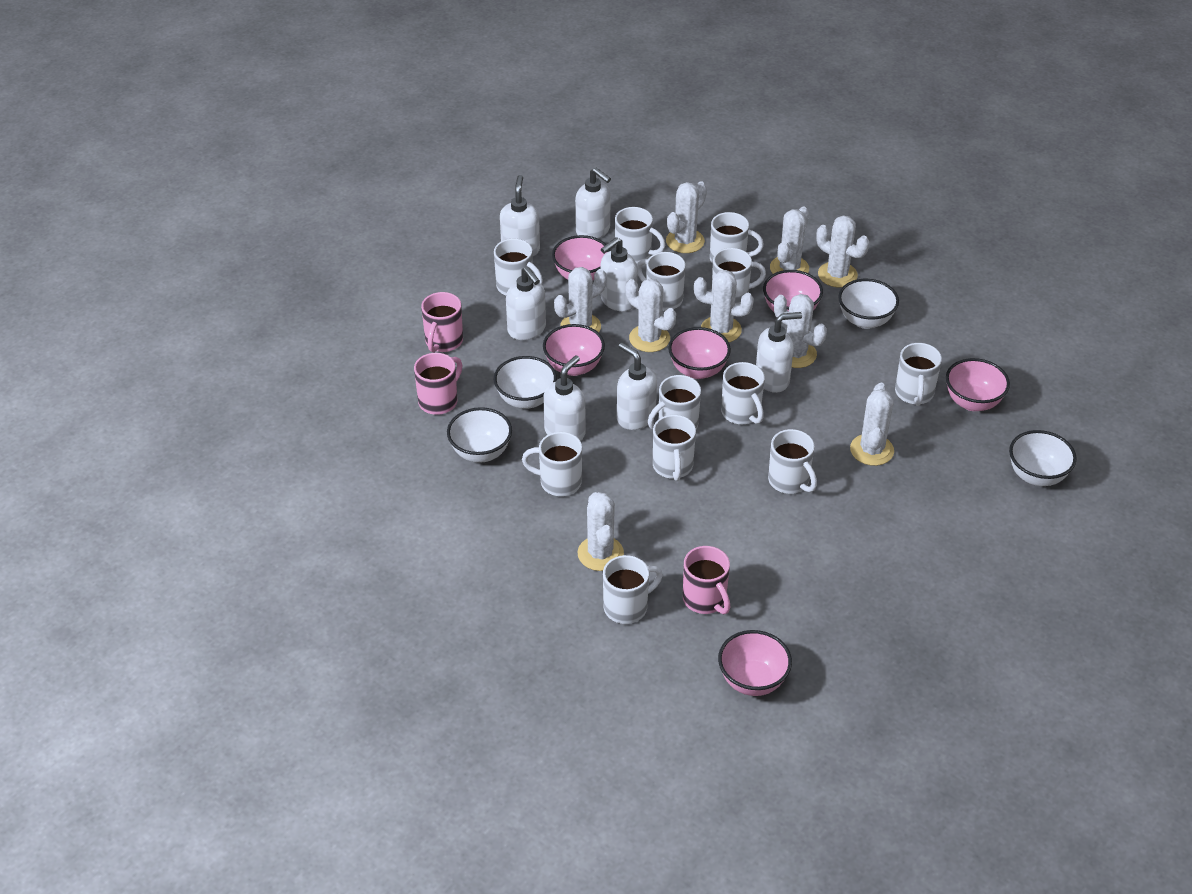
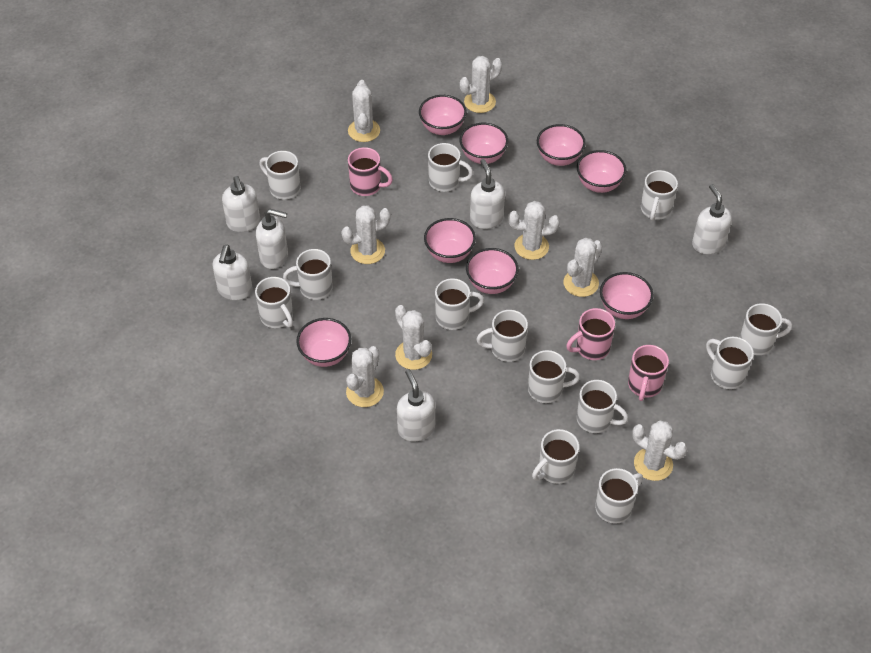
pink bowl: [543,324,605,376] [552,235,610,280] [668,327,731,379] [718,630,792,696] [763,270,823,312] [946,358,1010,411] = 6 -> [296,318,351,367] [419,95,467,135] [424,218,476,263] [460,123,508,164] [466,248,519,294] [537,124,586,166] [577,150,626,193] [600,272,654,319] = 8
white bowl: [447,407,512,463] [494,356,557,409] [838,279,899,329] [1009,430,1077,486] = 4 -> none = 0
white cactus: [554,267,606,332] [577,492,624,571] [626,278,676,352] [666,181,707,253] [694,270,754,342] [770,207,809,274] [774,294,827,368] [816,215,869,288] [850,383,894,466] = 9 -> [341,205,391,264] [346,346,384,407] [348,80,380,142] [395,305,432,370] [460,56,502,113] [508,201,560,260] [564,238,602,297] [632,421,687,481] = 8
white mug: [494,239,543,295] [522,432,582,496] [603,555,663,624] [615,207,665,264] [637,252,685,311] [648,375,701,430] [653,415,696,481] [710,212,764,264] [712,248,766,304] [721,362,765,424] [768,429,817,494] [895,343,942,406] = 12 -> [255,277,293,328] [259,151,300,199] [283,249,333,300] [428,143,473,192] [435,278,484,330] [477,310,528,362] [528,350,580,403] [532,429,579,484] [577,380,628,433] [595,468,643,524] [641,170,678,221] [706,337,754,389] [740,303,793,355] = 13
white soap dispenser: [500,175,540,256] [506,266,546,340] [543,355,586,441] [575,168,611,239] [601,237,637,311] [617,343,657,430] [756,312,802,393] = 7 -> [212,245,253,300] [222,176,260,232] [256,209,288,269] [397,369,435,442] [470,159,505,229] [692,184,732,254] = 6

